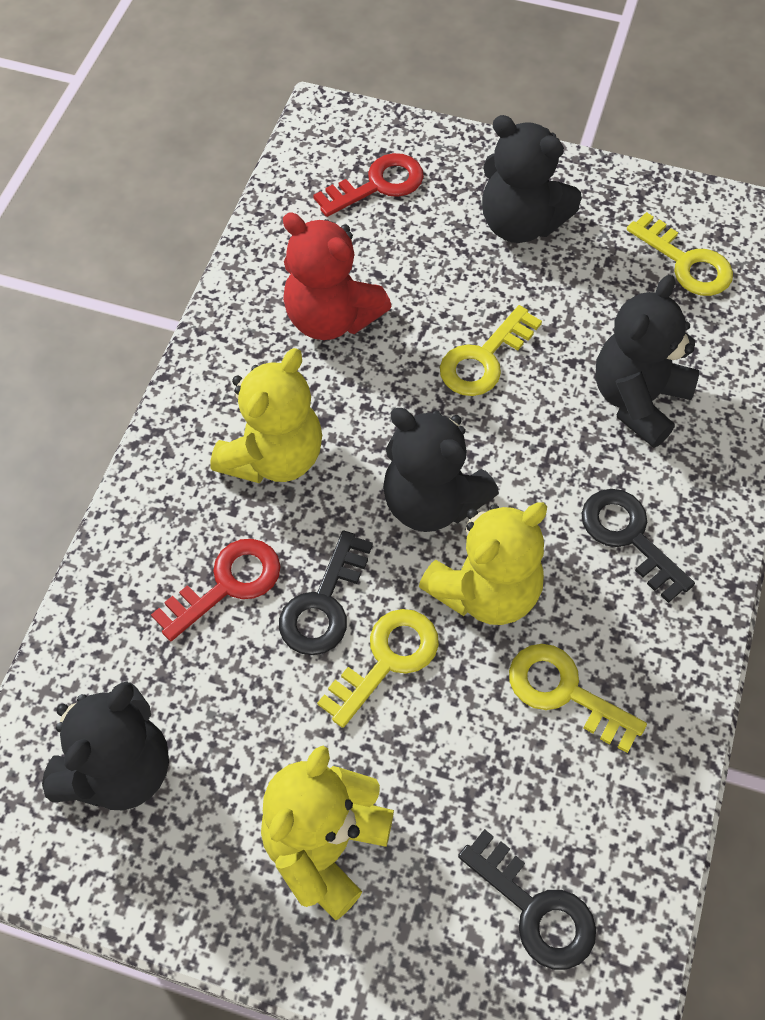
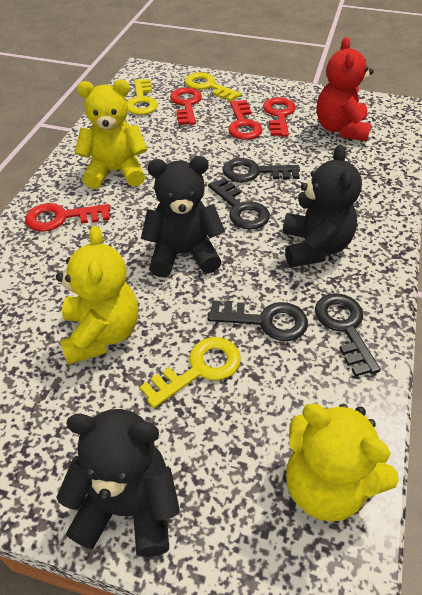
black key: [279,531,373,655] [458,829,596,970] [582,489,695,603] = 3 -> [208,178,270,230] [208,300,308,341] [223,158,300,182] [315,293,381,377] = 4
black teddy bear: [42,681,169,810] [383,408,499,532] [482,115,582,243] [595,275,699,448] = 4 -> [56,409,180,557] [141,156,225,278] [283,145,362,267] = 3
red key: [151,539,281,641] [313,153,424,217] = 2 -> [25,203,111,232] [170,87,202,125] [228,100,263,140] [263,97,296,137] = 4
yellow key: [317,609,439,728] [440,305,542,396] [509,644,647,753] [627,212,733,296] = 4 -> [127,79,158,115] [140,337,241,408] [185,72,241,101] = 3

